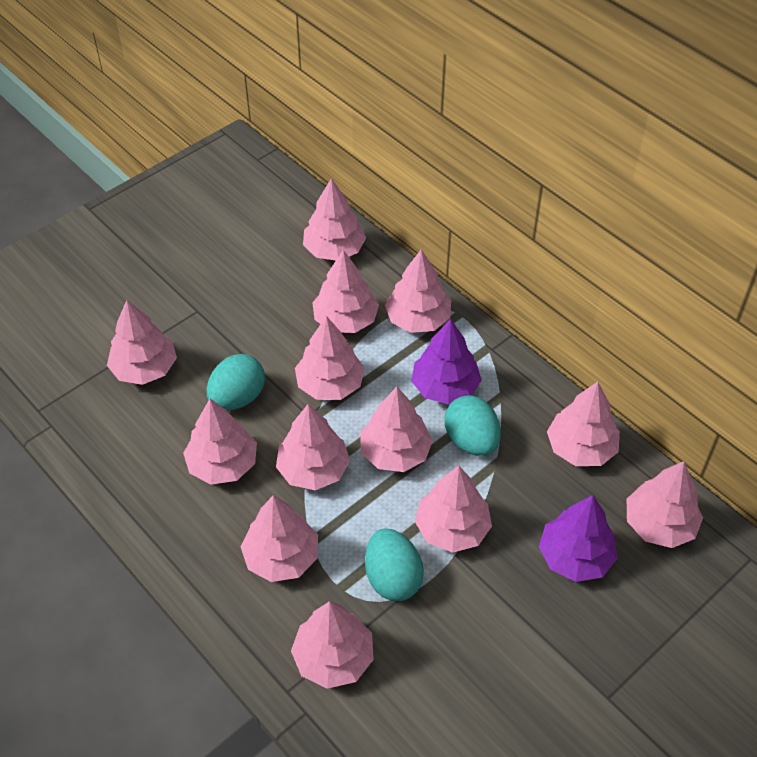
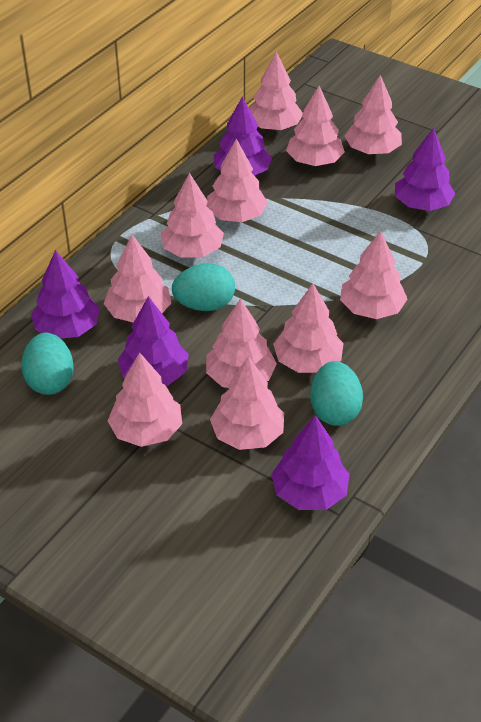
pink tree: [107,300,177,385] [183,399,257,484] [241,495,318,582] [276,404,350,490] [291,601,374,689] [295,316,365,400] [303,178,366,261] [312,250,379,333] [360,386,433,472] [385,249,451,333] [415,466,492,553] [547,382,620,466] [627,461,703,548] = 13 -> [104,235,171,323] [108,352,182,447] [160,173,224,258] [206,298,277,388] [207,139,268,222] [210,356,284,450] [249,51,303,130] [273,283,344,373] [286,86,345,166] [340,231,407,319] [345,75,402,154] = 11
purple tree: [411,319,482,404] [539,495,618,582] = 2 -> [31,250,100,338] [118,296,189,386] [213,96,272,176] [271,415,350,510] [395,128,456,211] = 5

